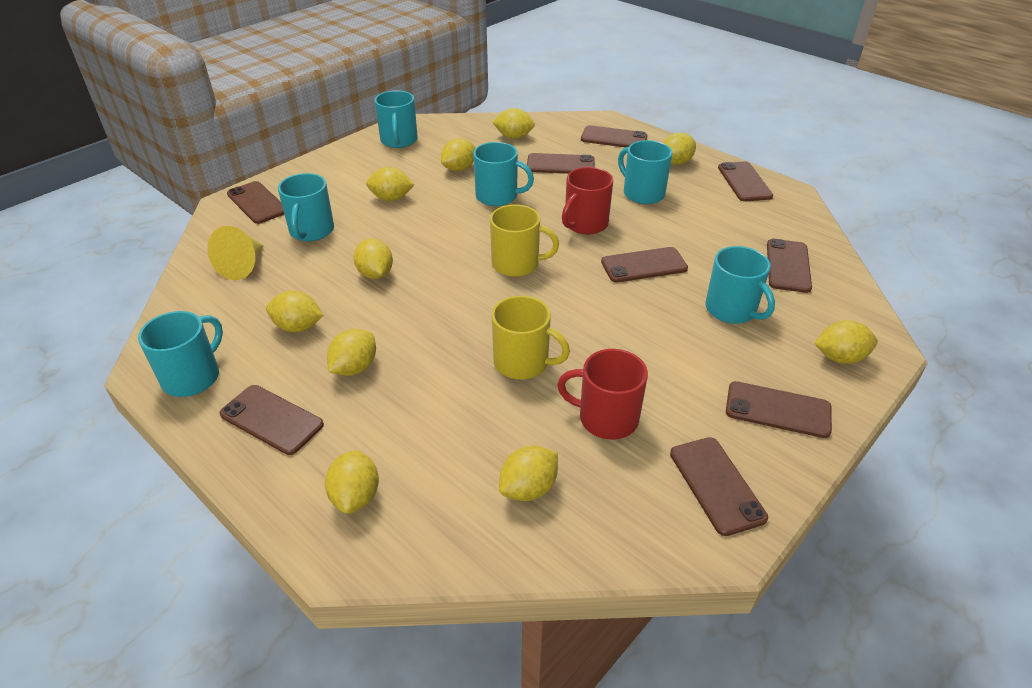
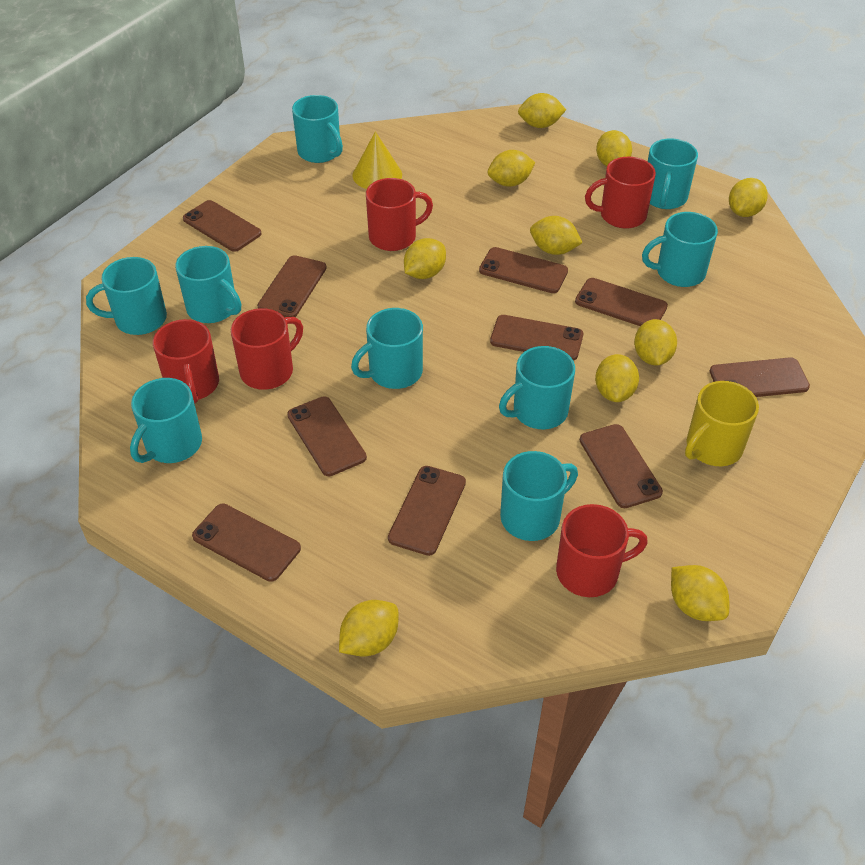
brown phone: [219,385,324,455] [227,181,284,224] [527,153,595,174] [581,125,648,148] [601,247,688,282] [670,437,768,536] [718,161,773,201] [726,381,832,438] [767,239,812,293] = 9 -> [183,200,262,252] [192,504,301,582] [257,255,327,317] [287,396,367,476] [388,466,466,556] [479,247,568,293] [490,315,583,361] [575,278,668,326] [580,424,663,508] [710,357,810,397] = 10
red mug: [557,349,648,440] [562,167,613,235] = 2 -> [153,319,219,403] [231,308,303,390] [366,178,433,251] [556,504,648,597] [585,157,656,228] = 5
turquoise mug: [138,311,223,397] [278,173,334,241] [374,90,418,148] [473,142,534,206] [618,140,672,204] [706,246,775,324] = 6 -> [86,257,167,335] [130,378,202,463] [175,246,241,323] [292,95,343,163] [351,308,423,389] [499,346,575,429] [500,451,578,541] [642,212,718,287] [648,138,698,209] = 9
yellow mug: [490,205,559,277] [492,296,570,379] = 2 -> [685,381,759,466] = 1

